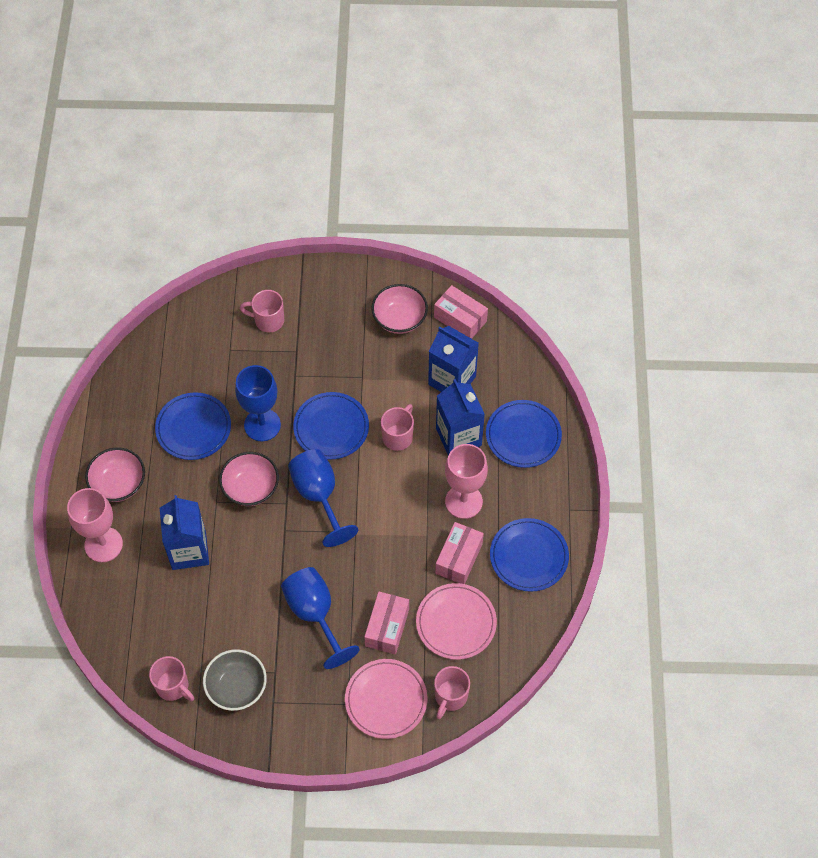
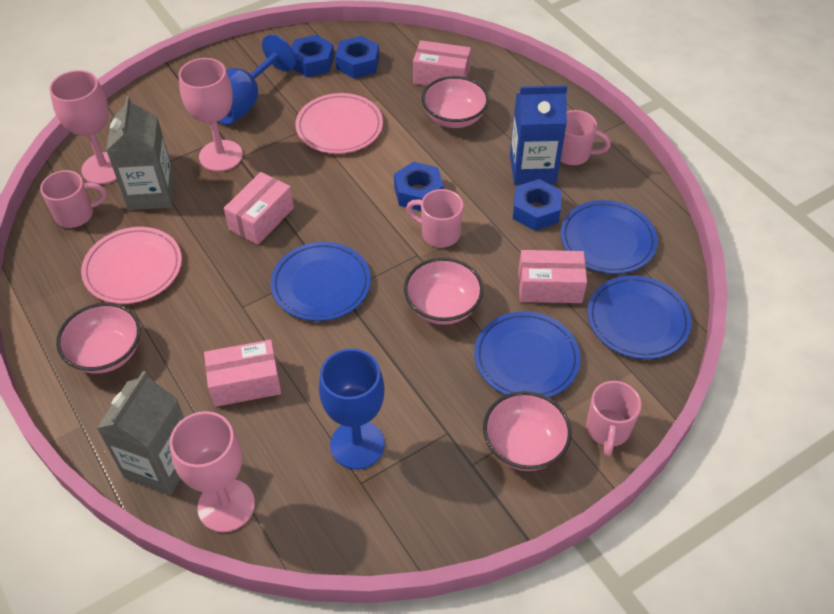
blue carton: [160,495,209,570] [428,326,479,392] [436,379,485,455] = 3 -> [510,85,567,185] = 1
blue goblet: [235,365,281,441] [281,567,360,669] [288,449,358,547] = 3 -> [217,34,296,125] [319,349,385,469] = 2
blue nut: none = 0 -> [291,35,334,77] [335,36,379,79] [394,162,444,211] [513,179,562,231] = 4
grey bowl: [203,649,267,711] = 1 -> none = 0
grey carton: none = 0 -> [97,371,184,495] [106,96,175,210] = 2
pink bowl: [85,448,145,502] [219,452,279,506] [371,284,428,334] = 3 -> [56,303,141,374] [404,258,483,325] [422,76,489,128] [483,391,572,471] = 4
pink box: [364,592,409,654] [434,285,488,339] [435,522,484,584] = 3 -> [204,340,281,407] [224,172,294,245] [413,40,471,86] [518,250,587,303] = 4
pink goblet: [67,488,123,562] [445,444,488,519] = 2 -> [49,70,117,184] [170,411,255,533] [179,58,243,172] = 3

